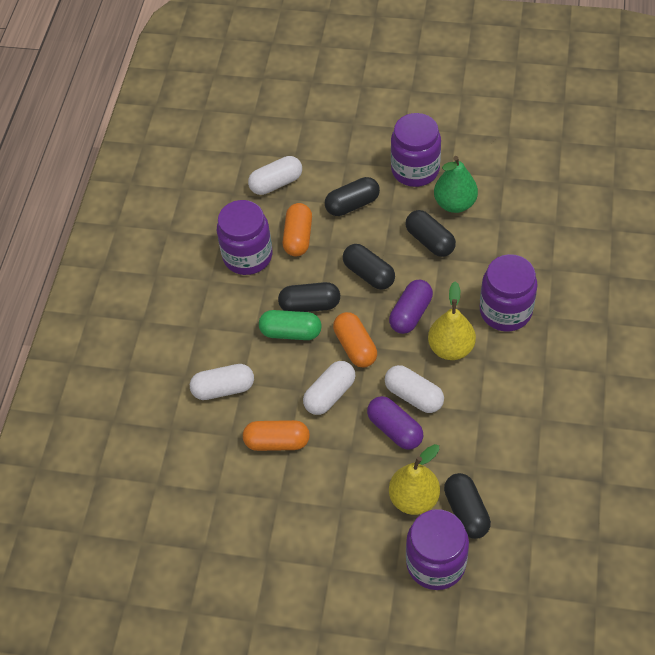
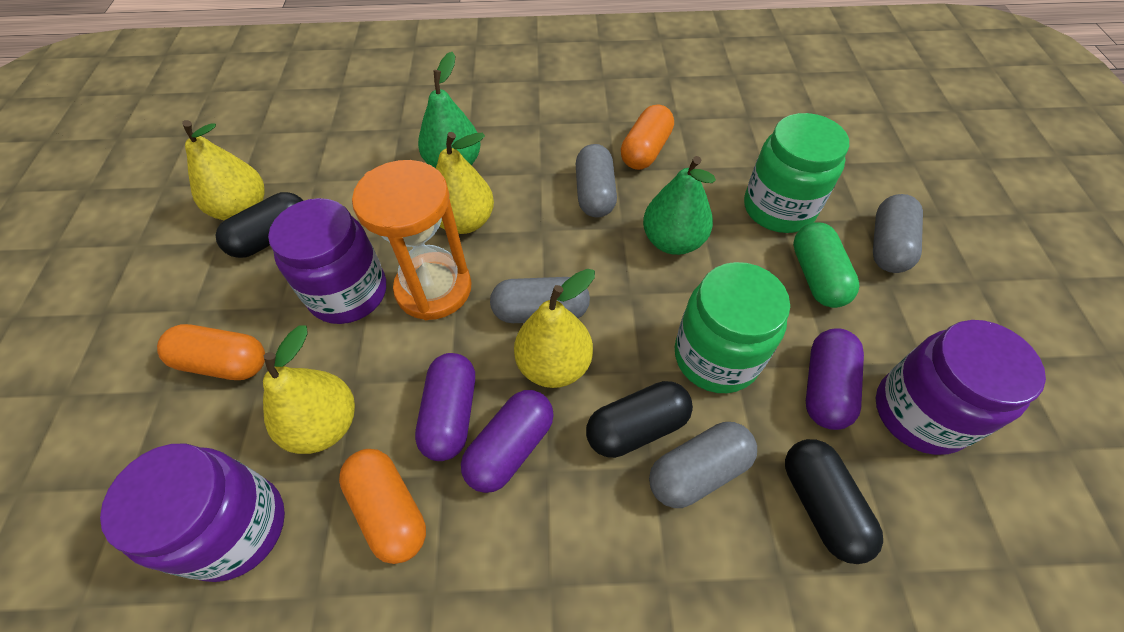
black capsule: [278,282,340,312] [325,177,380,216] [343,244,395,290] [406,210,456,257] [444,473,491,539] = 5 -> [215,192,303,258] [586,381,693,458] [785,439,883,564] = 3
green jar: none = 0 -> [675,262,790,393] [744,113,849,233] = 2
green pear: [434,156,478,213] = 1 -> [418,52,481,168] [643,156,716,255] = 2
grey capsule: none = 0 -> [490,277,590,323] [576,144,617,218] [649,422,757,508] [873,194,923,273] = 4
orange hourglass: none = 0 -> [352,160,471,320] = 1
purple capsule: [367,396,423,450] [389,280,433,334] = 2 -> [415,353,475,461] [461,390,554,493] [806,328,864,430] = 3
purple jar: [217,200,273,275] [391,113,441,187] [406,509,469,590] [480,254,537,331] = 4 -> [100,444,285,582] [268,198,386,324] [876,320,1046,455] = 3
white capsule: [190,364,254,400] [248,156,302,195] [303,361,355,415] [385,365,444,413] = 4 -> none = 0
yellow pear: [389,444,440,515] [428,281,476,360] = 2 -> [182,120,265,221] [263,325,355,454] [436,132,494,234] [514,269,595,388] = 4

